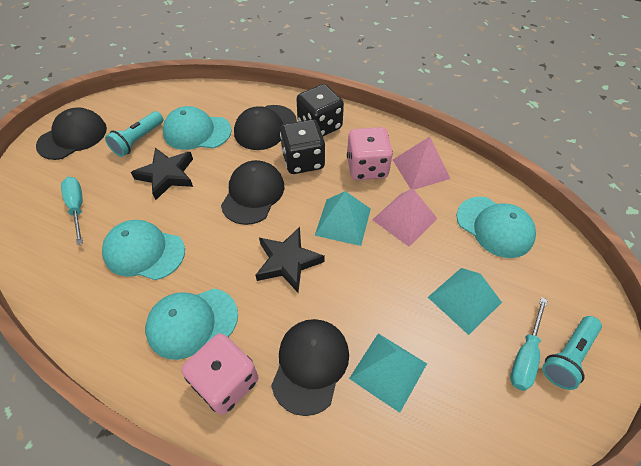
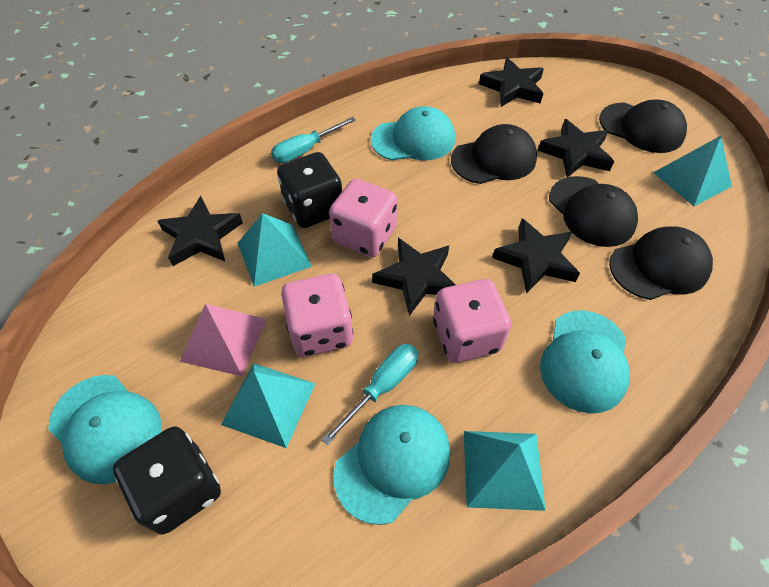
black star: [131,148,193,200] [256,227,325,292] = 2 -> [157,196,243,266] [372,238,455,316] [479,57,544,107] [492,218,580,294] [538,119,614,177] = 5
pink dice: [182,333,258,415] [347,127,393,180] = 2 -> [281,274,353,357] [329,179,397,257] [433,279,511,363] = 3
pink pyramid: [373,189,438,247] [393,137,450,190] = 2 -> [179,304,267,376] = 1
turquoise flashlight: [105,111,163,157] [542,316,602,390] = 2 -> none = 0
turquoise pyramid: [315,191,371,246] [349,333,427,413] [428,268,502,335] = 3 -> [221,363,315,448] [238,213,312,287] [464,431,546,511] [653,136,732,206] = 4

